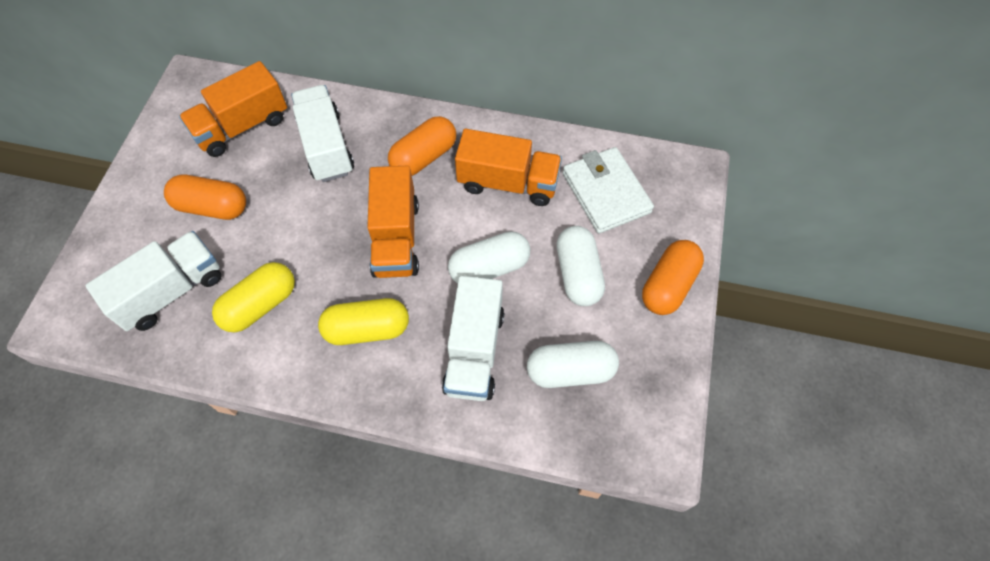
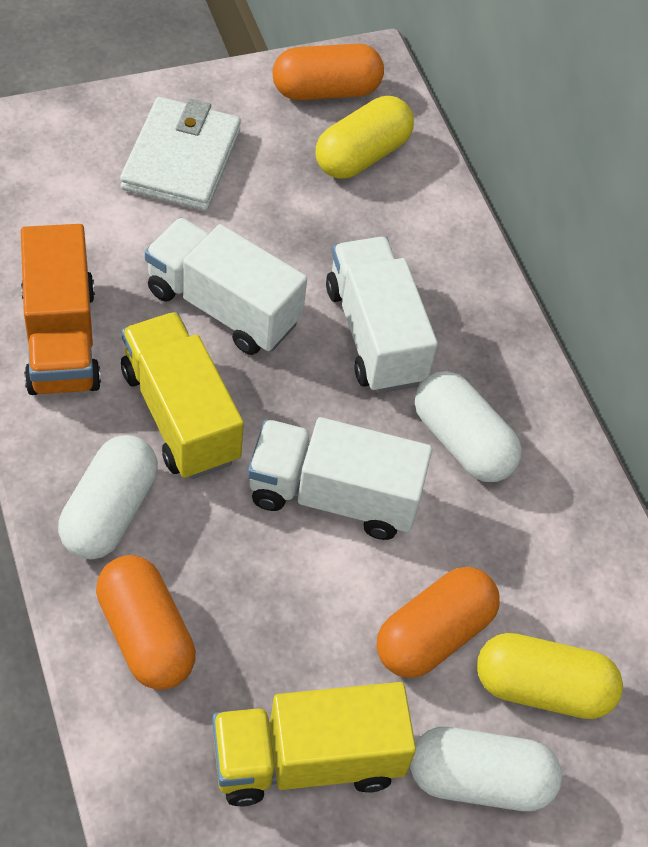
orange truck: [179,61,287,157] [367,165,419,278] [455,129,562,206] = 3 -> [21,224,101,395] = 1
yellow truck: none = 0 -> [121,312,244,479] [212,682,416,806] = 2

